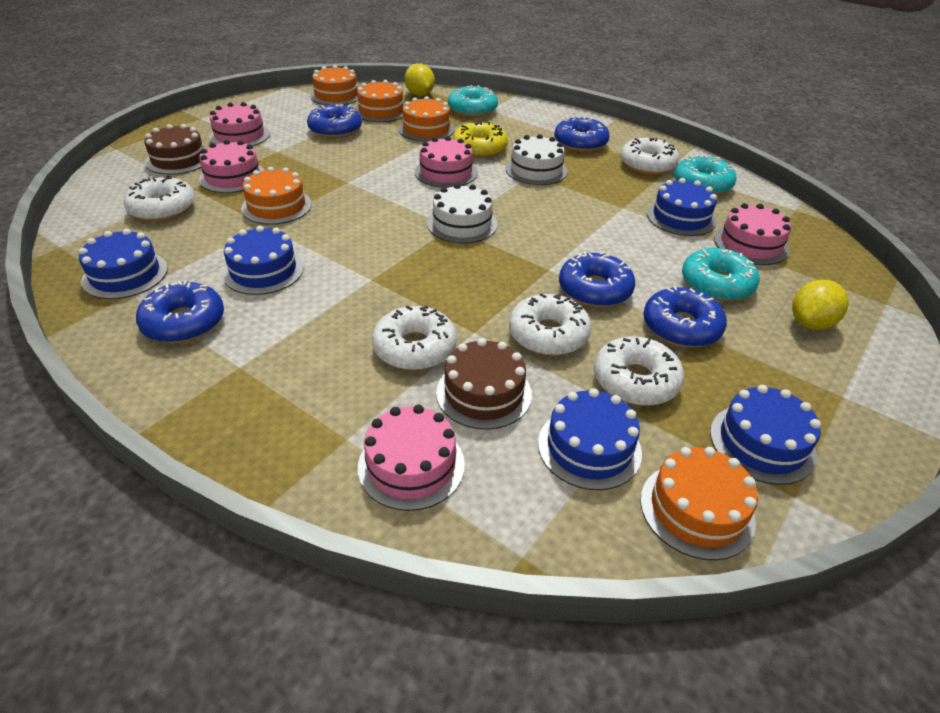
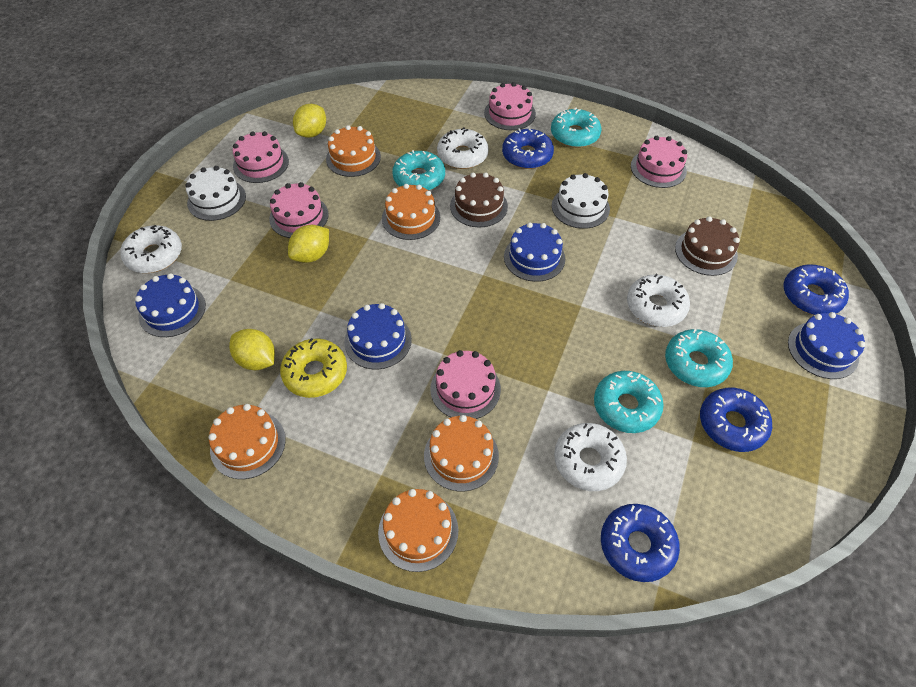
blue cake: [79,229,168,299] [223,226,304,295] [538,388,642,490] [647,178,717,236] [710,385,821,485] = 5 -> [135,273,206,337] [344,303,412,369] [504,222,565,282] [788,312,865,379] = 4
blue donut: [136,280,224,343] [307,104,362,138] [554,116,610,152] [559,252,635,307] [643,286,727,348] = 5 -> [502,128,554,169] [601,504,680,582] [700,388,772,452] [784,264,849,315] = 4
turquoise donut: [448,85,498,117] [674,154,736,195] [682,248,760,301] = 3 -> [392,150,445,191] [551,108,601,148] [594,371,664,433] [665,329,733,387] = 4
white donut: [123,175,195,222] [372,305,457,370] [509,293,592,356] [594,336,684,406] [620,138,679,175] = 5 -> [120,225,182,273] [437,127,489,169] [554,423,627,491] [627,273,690,327] = 4
yellow lemon: [405,63,435,96] [792,280,849,330] = 2 -> [229,329,275,370] [288,225,329,263] [293,104,326,138] = 3

